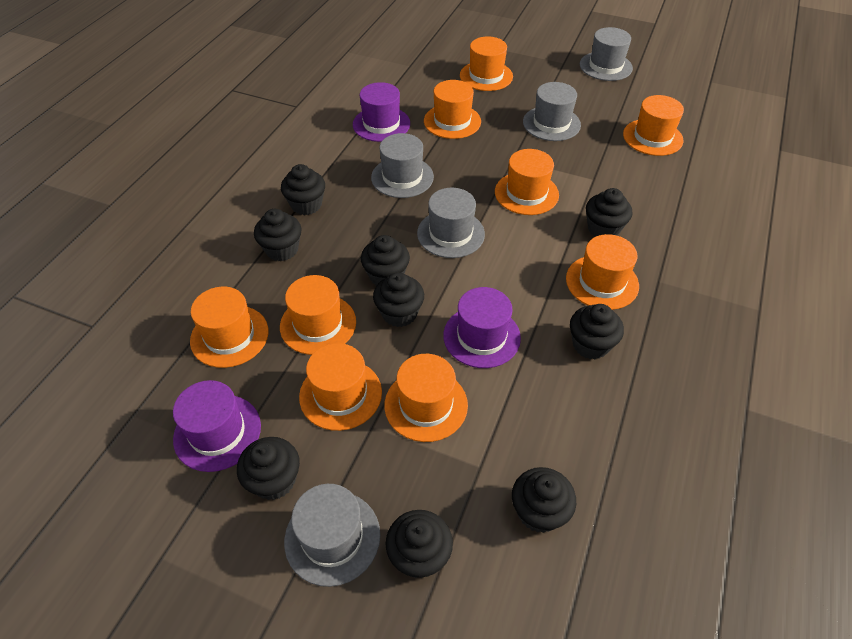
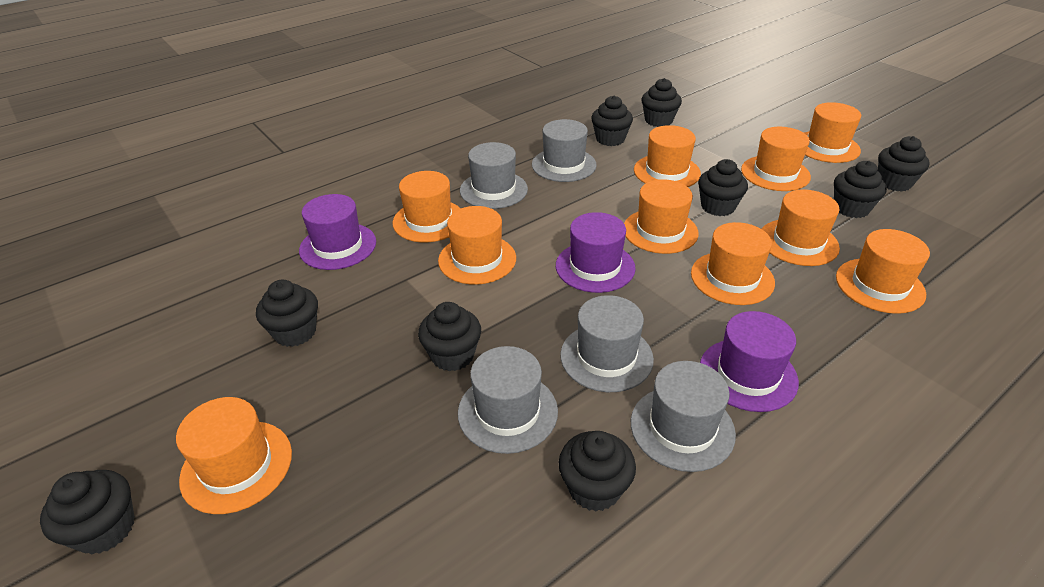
orange hat: [190,287,269,368] [280,275,356,355] [299,343,382,431] [384,354,468,442] [424,80,481,139] [460,37,513,91] [495,149,559,215] [566,234,639,310] [623,95,684,156] = 9 -> [176,397,292,514] [393,171,461,242] [438,206,516,285] [624,179,699,254] [634,125,701,187] [691,222,775,305] [741,127,811,191] [762,190,840,266] [804,102,861,163] [836,229,930,314] = 10

